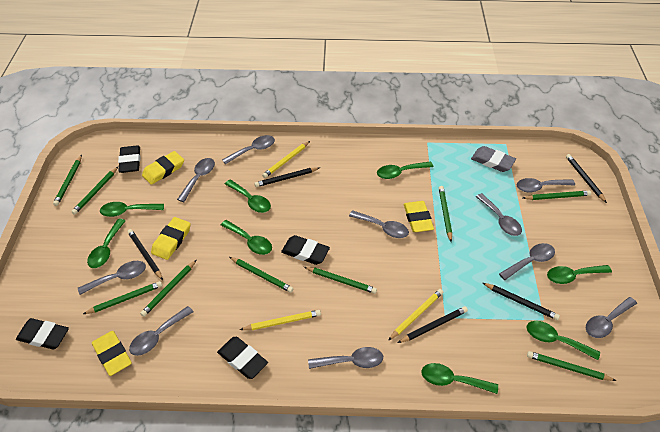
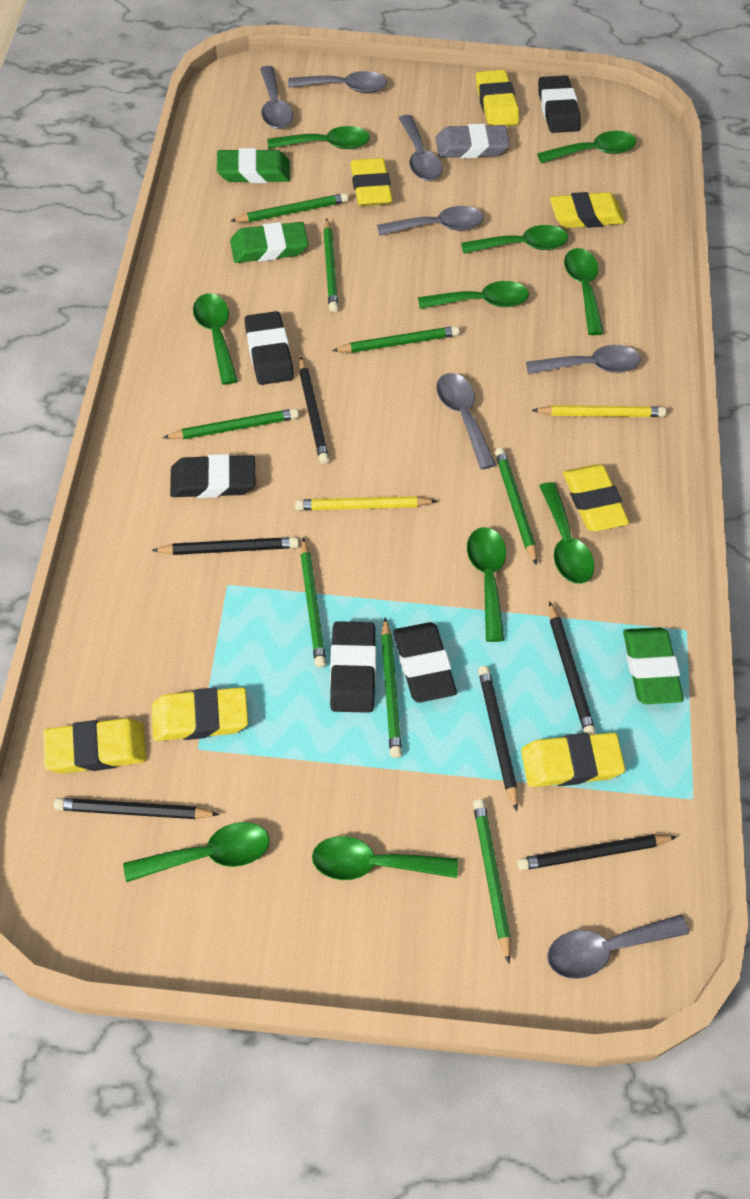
black eraser: [16,318,69,349] [118,145,141,173] [217,337,268,379] [281,235,330,265] = 4 -> [170,454,256,498] [244,311,294,385] [330,621,376,713] [393,622,457,703] [538,76,581,133] = 5
black pencil: [127,229,163,280] [254,167,319,187] [398,306,468,343] [483,283,560,320] [566,154,607,203] = 5 -> [54,798,220,819] [151,537,299,555] [299,356,329,464] [478,666,518,812] [517,835,677,871] [549,601,596,735] = 6
green eraser: none = 0 -> [217,148,290,183] [230,222,308,263] [623,627,684,704] = 3
green pencil: [53,155,82,206] [71,167,118,215] [83,281,162,314] [140,260,196,317] [229,257,293,293] [304,267,377,294] [439,186,452,242] [523,191,591,200] [527,351,616,381] = 9 -> [163,408,299,439] [231,193,349,222] [300,537,326,667] [323,219,338,312] [332,326,460,353] [381,618,402,758] [473,799,511,963] [495,448,537,566] = 8
green spoon: [87,219,126,268] [100,202,164,217] [221,220,272,255] [225,180,271,213] [377,161,433,179] [421,363,498,394] [527,321,600,360] [547,265,612,284] = 8 -> [123,822,269,882] [193,294,238,385] [267,126,370,149] [312,836,458,880] [418,281,529,309] [461,225,568,254] [467,527,506,642] [537,131,636,163] [539,482,594,584] [564,248,604,335] = 10
grey spoon: [78,261,146,295] [129,306,193,356] [177,158,215,202] [222,135,275,164] [308,347,383,369] [349,210,409,238] [476,193,522,236] [499,243,555,280] [516,178,575,193] [586,297,637,338] = 10 -> [260,66,293,129] [288,71,387,93] [377,206,483,236] [399,115,442,181] [437,373,496,470] [526,345,640,374] [547,914,689,979] = 7
yellow eraser: [92,331,132,376] [142,151,184,185] [151,217,191,260] [404,201,434,232] = 4 -> [43,718,146,773] [152,687,248,741] [350,158,393,206] [476,70,519,126] [521,733,625,787] [550,192,625,228] [563,464,629,532] = 7
yellow pencil: [240,310,321,330] [262,141,310,178] [388,289,443,341] = 3 -> [295,496,437,510] [531,405,666,417] = 2

